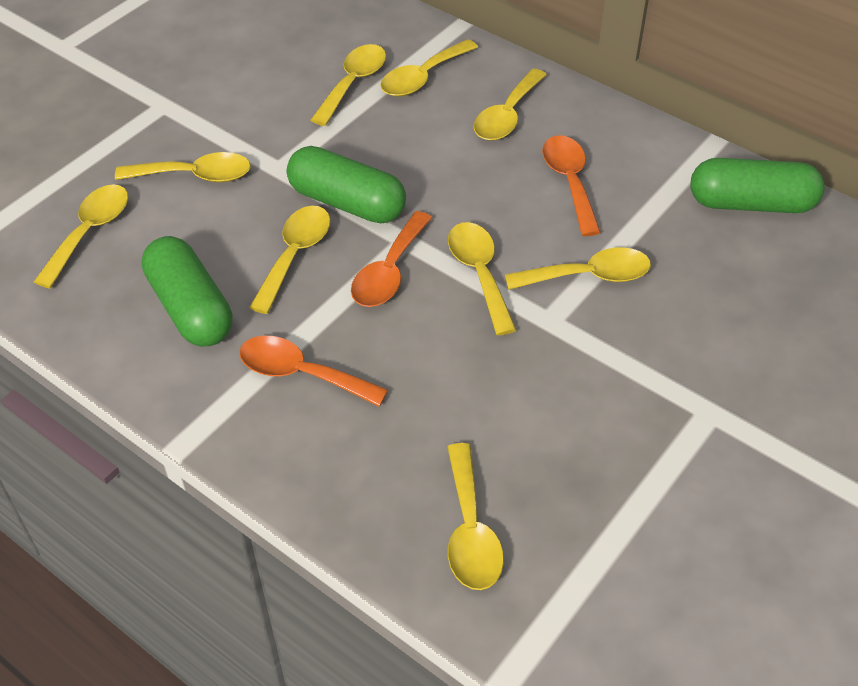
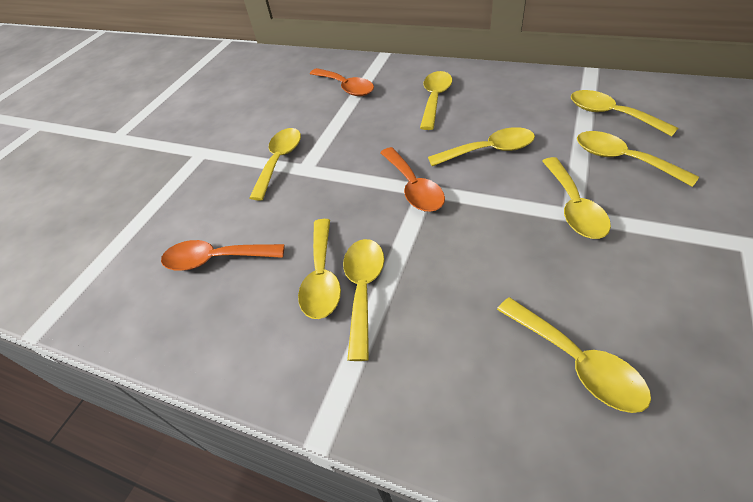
green capsule: [142,236,232,347] [287,146,406,223] [690,158,825,213] = 3 -> none = 0

